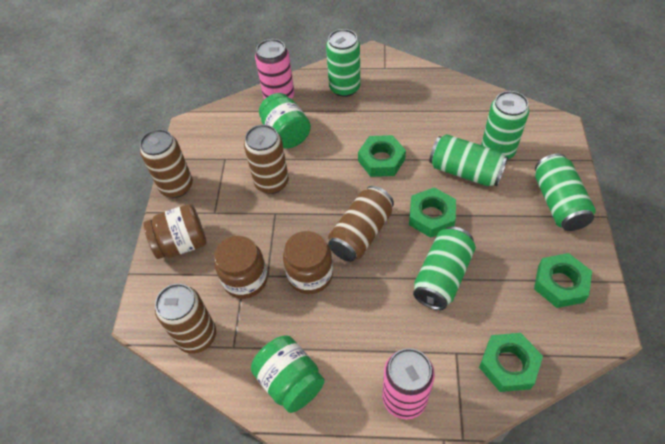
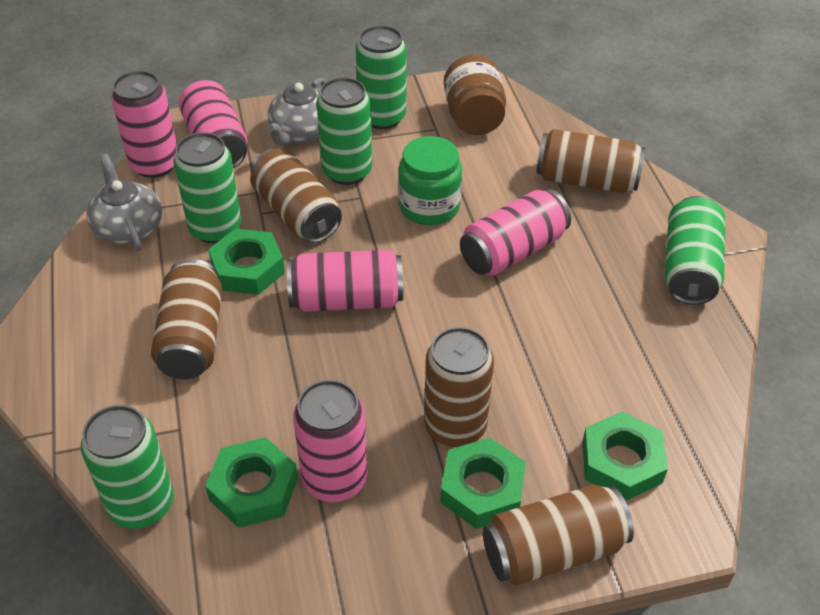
brown can: [140,129,193,198] [155,283,216,354] [244,124,289,194] [328,186,394,262] = 4 -> [151,259,222,379] [250,149,342,243] [424,327,494,447] [483,485,634,586] [536,129,645,193] = 5
brown jar: [143,204,206,259] [214,235,268,299] [283,231,333,294] = 3 -> [444,55,506,135] = 1
green jar: [251,335,325,413] [259,93,311,149] = 2 -> [398,136,462,225] = 1
grey teapot: none = 0 -> [86,154,162,251] [267,78,326,146] = 2
pink can: [255,39,294,100] [382,348,435,420] = 2 -> [111,71,177,178] [179,80,247,168] [287,250,403,312] [293,380,368,502] [460,189,571,276] = 5

